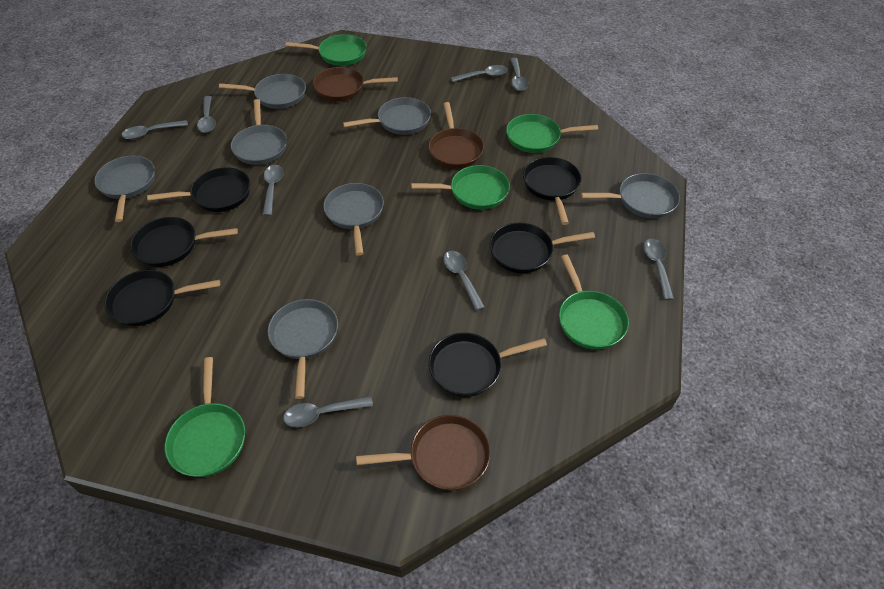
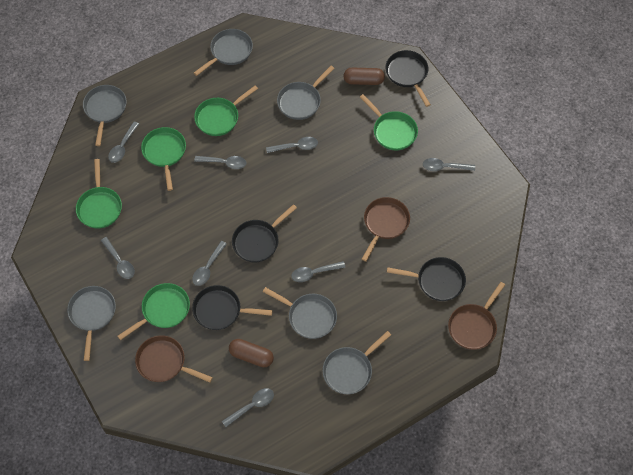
black pan: [105,270,220,326] [130,217,238,267] [147,167,250,212] [429,333,547,397] [490,223,595,273] [523,157,581,225] = 6 -> [192,285,272,330] [232,204,297,262] [386,50,431,107] [387,257,466,301] = 4
brown capsule: none = 0 -> [229,339,274,367] [344,68,385,85] = 2
grey pan: [94,156,155,222] [219,74,306,109] [231,99,287,165] [268,299,338,399] [323,183,384,256] [343,97,431,135] [581,173,680,218] = 7 -> [67,286,116,361] [83,85,127,146] [194,29,253,76] [263,287,337,339] [277,66,335,120] [322,331,391,394] = 6

